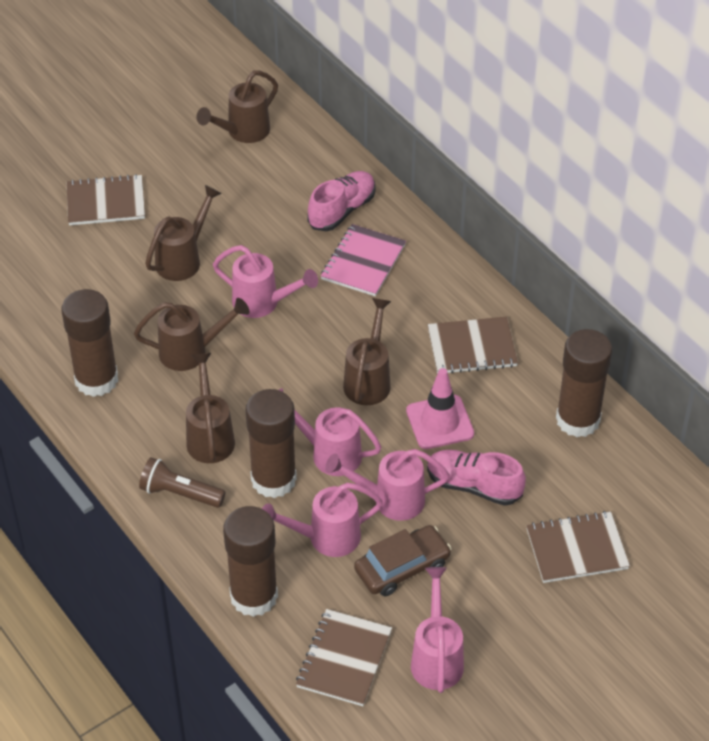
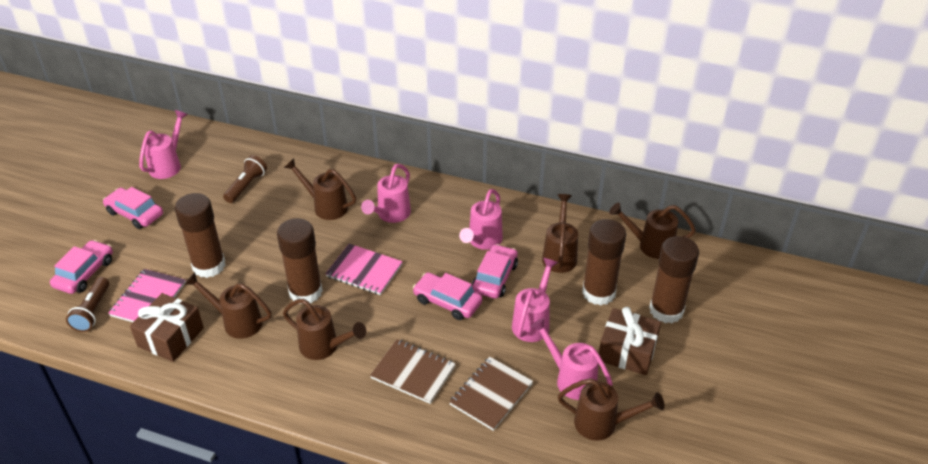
brown car: [354,525,452,596] = 1 -> none = 0
brown flashlight: [139,457,226,508] = 1 -> [66,277,109,332] [223,155,267,203] = 2
brown gift: none = 0 -> [130,293,204,362] [599,307,661,375] = 2
brown notebook: [66,174,145,225] [296,609,392,706] [428,317,518,374] [526,511,630,583] = 4 -> [370,339,456,404] [449,357,533,431] = 2
brown watering can: [134,298,250,371] [145,185,222,281] [186,353,235,463] [196,70,278,143] [343,298,391,405] = 5 -> [185,272,272,339] [283,299,366,360] [284,158,356,220] [542,194,578,273] [558,378,665,441] [609,203,696,259] = 6
pink car: none = 0 -> [50,240,113,294] [103,187,163,229] [413,272,483,320] [472,244,518,299] = 4
pink notebook: [321,224,406,296] = 1 -> [108,269,186,322] [325,244,403,295] = 2
pink shoe: [307,171,375,231] [427,450,526,506] = 2 -> none = 0
pink traffic cone: [406,368,474,449] = 1 -> none = 0

